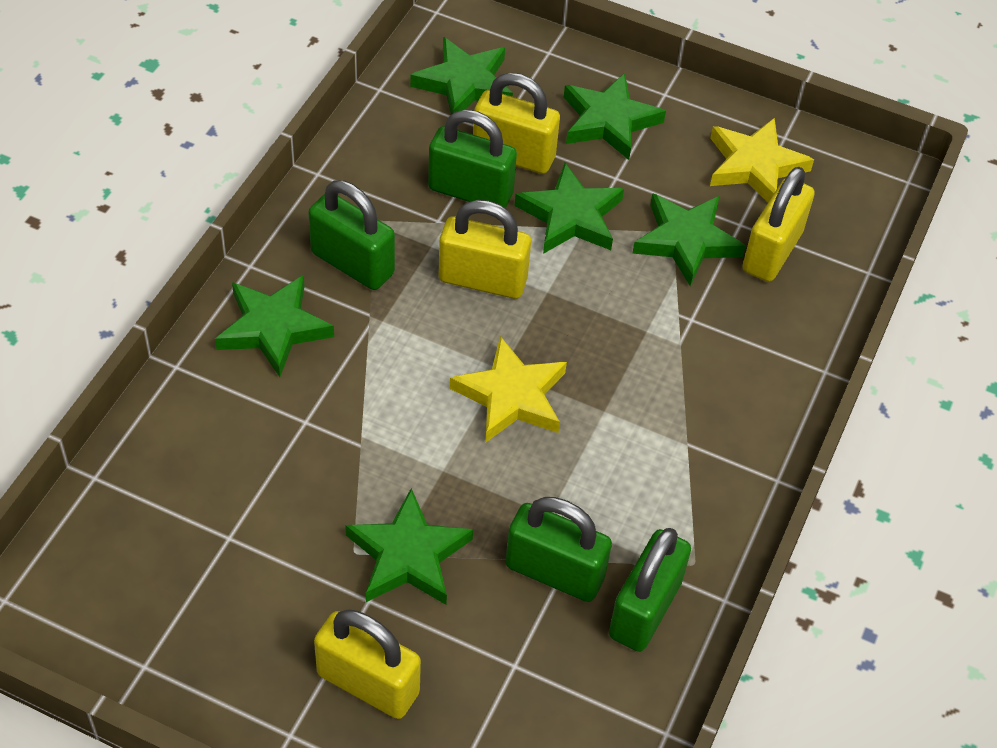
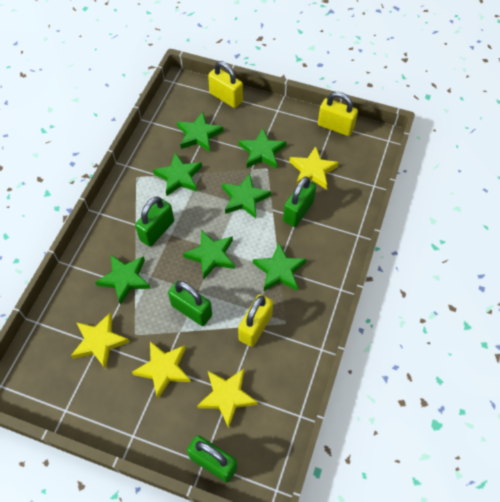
green star: [215,275,334,377] [345,488,473,605] [410,37,513,115] [515,163,624,254] [564,73,666,160] [632,193,746,286] = 6 -> [95,255,151,305] [153,153,202,196] [177,112,224,152] [183,230,235,279] [222,173,271,219] [238,128,286,169] [253,243,306,291] = 7
yellow padlock: [314,609,421,719] [439,200,531,299] [473,73,560,174] [743,167,815,282] = 4 -> [208,61,243,108] [238,294,273,347] [318,92,358,136] = 3
yellow star: [450,336,567,443] [710,118,814,202] = 2 -> [71,312,129,369] [132,341,191,399] [197,369,258,428] [289,146,339,189] = 4

